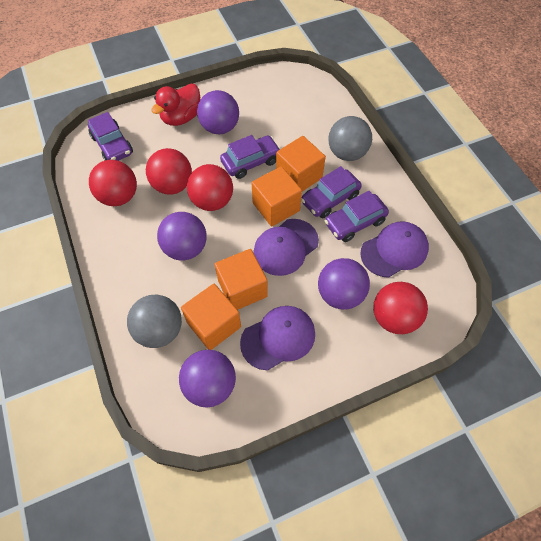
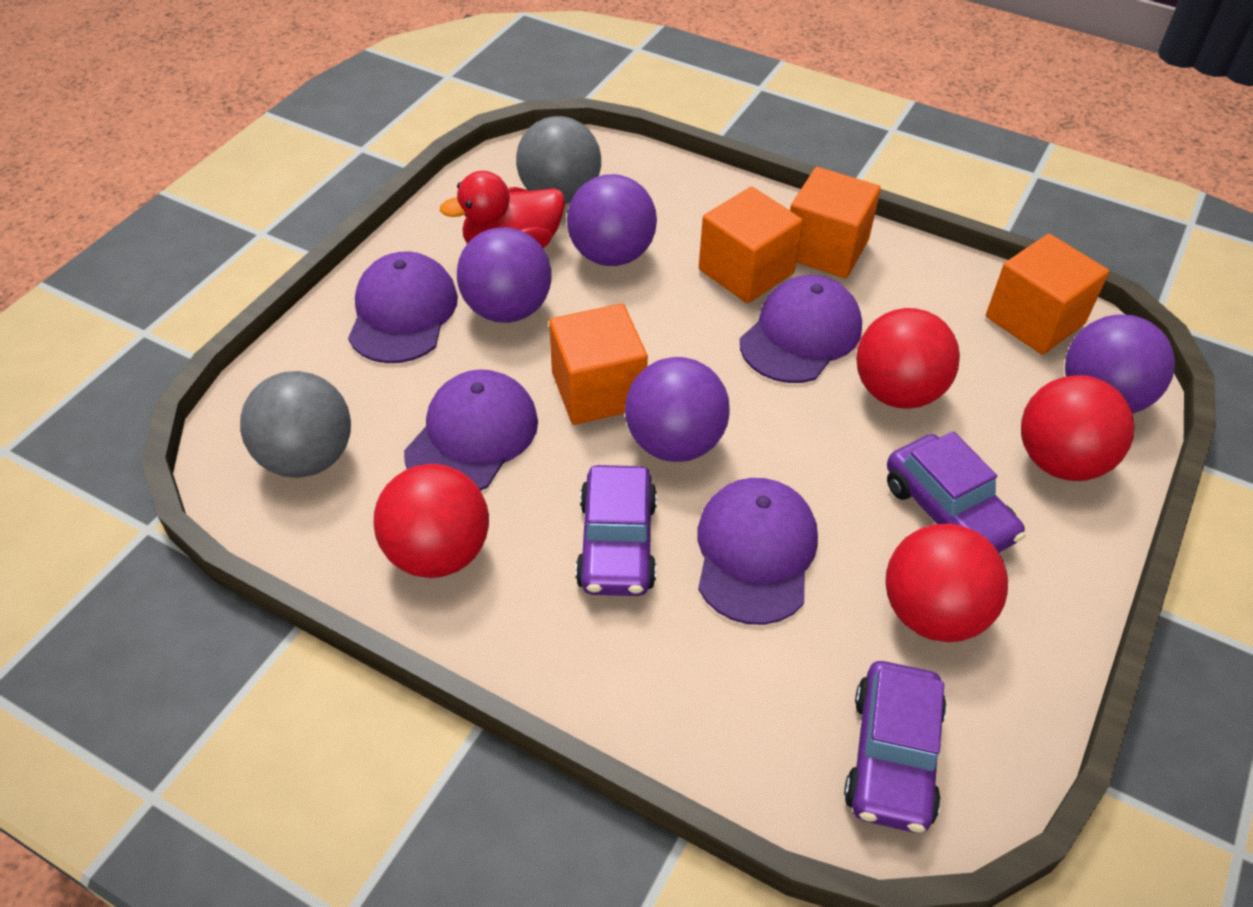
purple cap: [240,306,315,370] [253,219,319,276] [360,221,429,278] = 3 -> [348,252,458,363] [404,369,538,490] [697,478,818,625] [740,275,862,383] = 4
purple car: [88,112,133,161] [220,135,281,179] [301,166,362,218] [325,191,389,242] = 4 -> [575,465,657,596] [844,661,946,833] [887,431,1026,553] = 3

